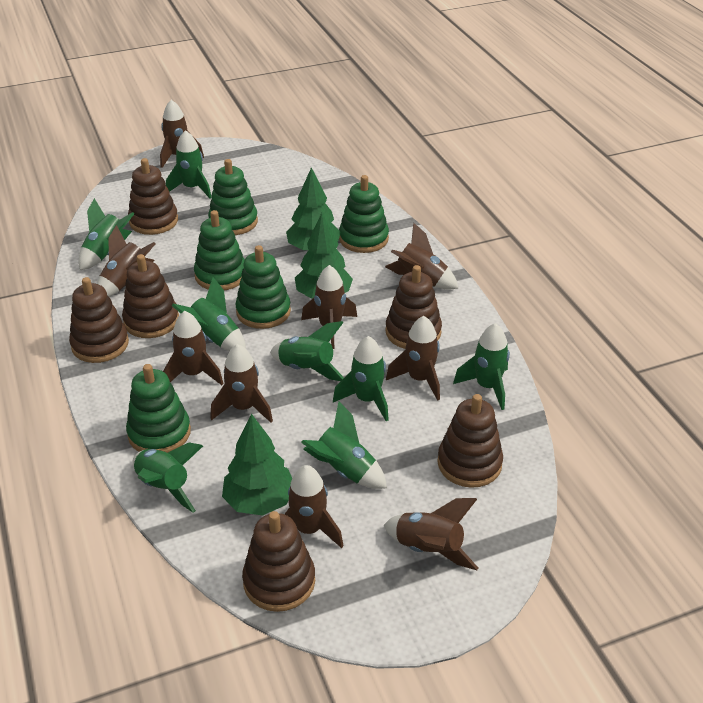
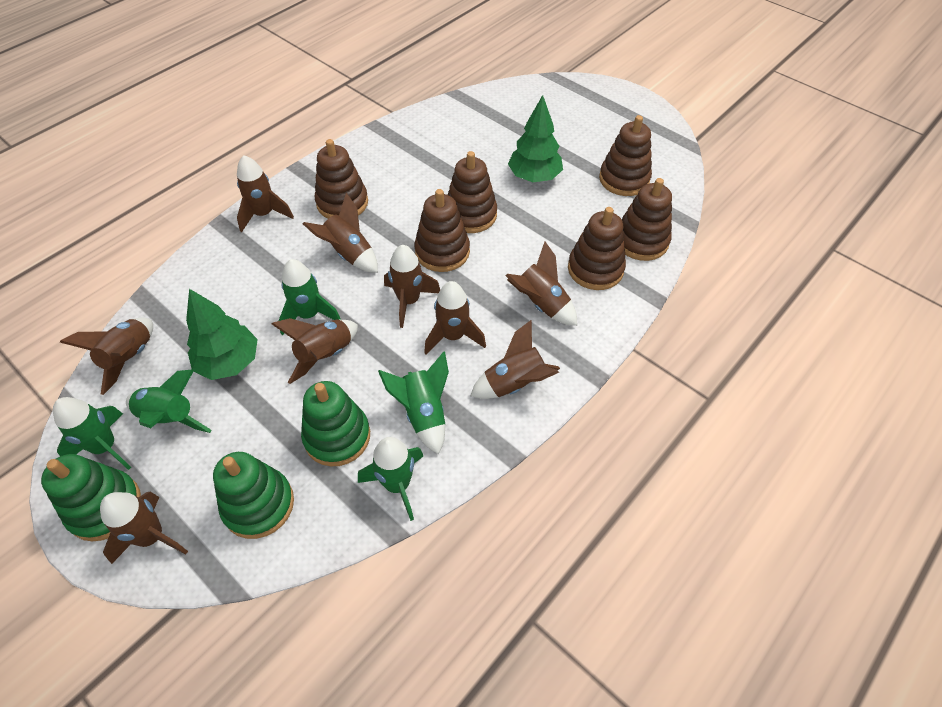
green rocket: [78,198,134,270] [133,442,203,513] [166,130,212,198] [171,277,246,351] [270,321,344,381] [301,401,387,489] [333,336,389,421] [453,323,510,410] = 8 -> [53,397,131,470] [126,370,212,433] [279,259,341,336] [358,437,423,521] [378,352,449,454] = 5
green stacking toy: [126,364,191,453] [194,210,245,290] [208,159,258,235] [235,245,291,329] [339,175,389,253] = 5 -> [41,454,141,542] [213,452,294,539] [301,381,370,466] = 3
green tree: [222,413,292,516] [286,167,341,250] [295,213,353,299] = 3 -> [186,289,258,380] [508,95,563,182] = 2

